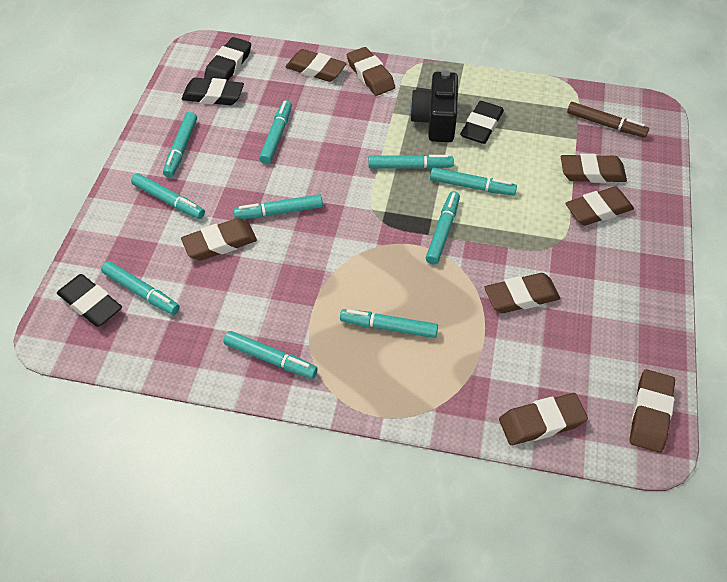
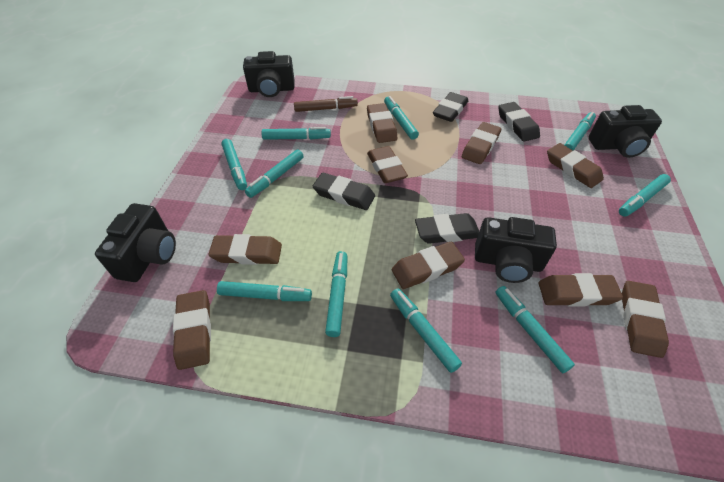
black camera: [410,70,458,142] = 1 -> [95,203,176,282] [243,51,295,97] [475,217,557,283] [588,105,662,158] = 4
brown eraser: [181,218,257,261] [286,49,347,82] [347,47,395,96] [484,273,560,313] [499,393,588,445] [561,154,627,183] [565,187,634,226] [630,369,675,453] = 8 -> [173,290,211,370] [208,234,282,265] [367,103,397,143] [367,146,408,183] [392,242,465,289] [462,122,501,164] [538,273,623,307] [547,143,604,188] [622,281,669,358] = 9

